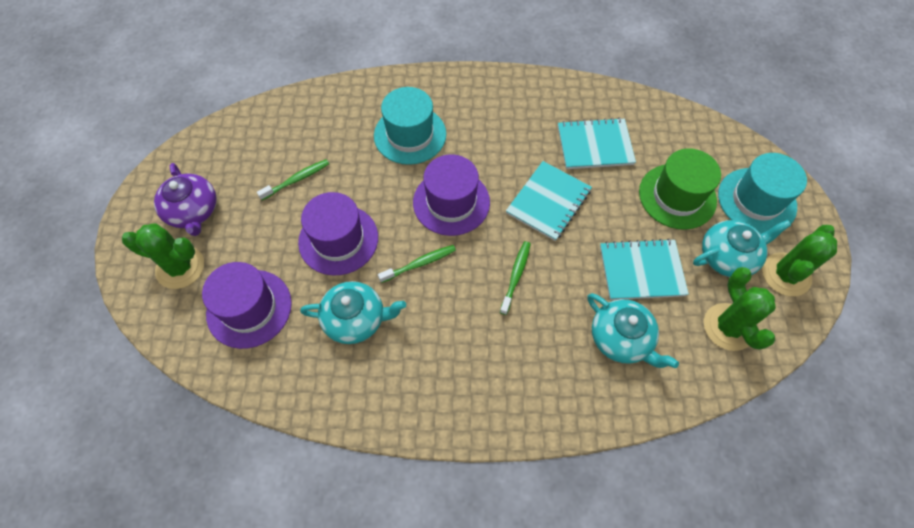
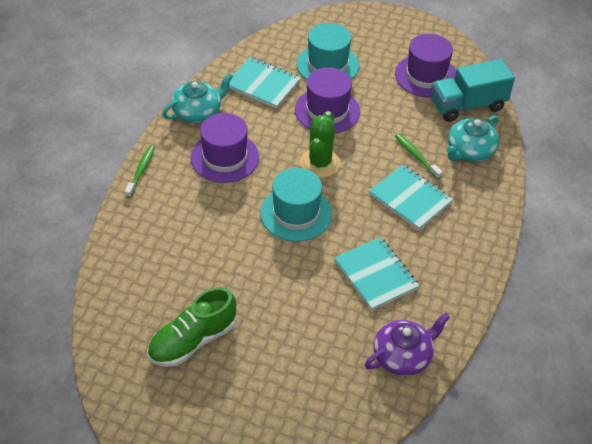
green cactus: [122,223,204,289] [704,267,776,351] [762,225,837,296] = 3 -> [300,111,341,178] = 1
green hat: [639,148,721,230] = 1 -> none = 0
green shoe: none = 0 -> [147,287,237,367] = 1
green toothbrush: [257,159,329,200] [378,245,456,283] [500,241,531,315] = 3 -> [125,145,155,198] [395,134,443,179] = 2
turquoise teapot: [300,281,406,344] [587,293,679,368] [693,220,791,277] = 3 -> [162,73,233,123] [446,116,499,162] = 2
turquoise truck: none = 0 -> [431,59,515,122] = 1

